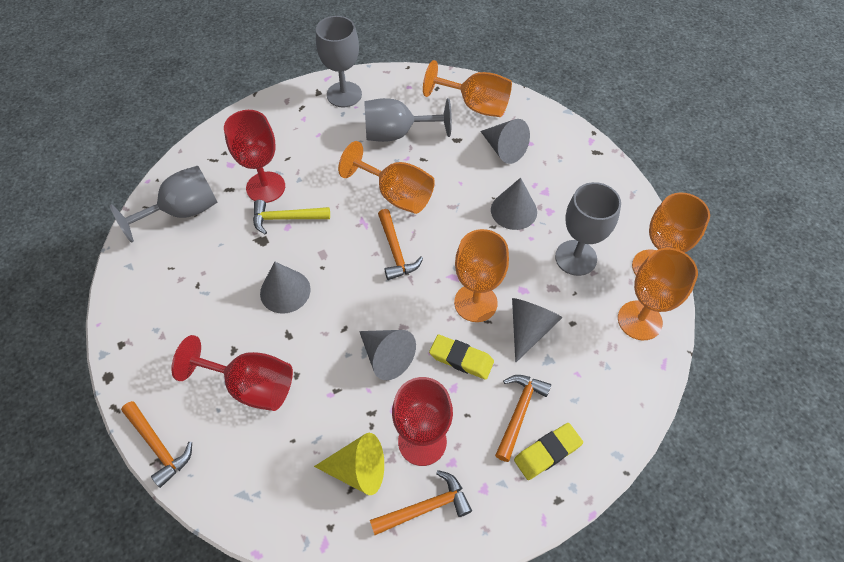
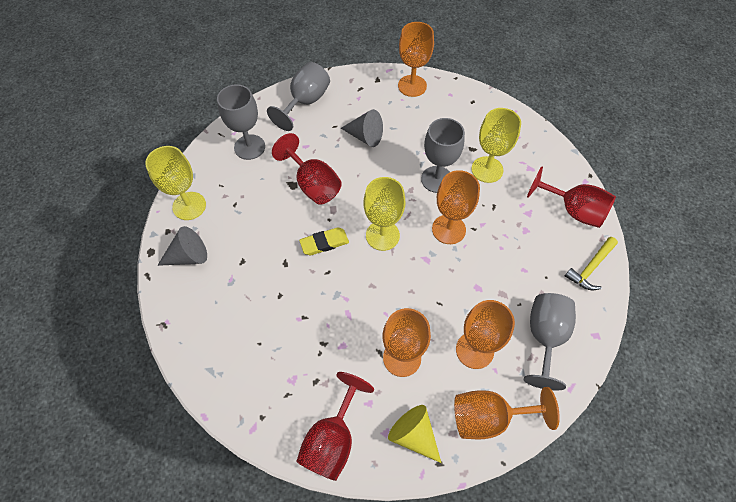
grey cone: [260,261,311,314] [359,330,416,380] [480,119,530,164] [491,178,537,230] [512,298,562,363] = 5 -> [157,226,207,266] [341,109,383,147] = 2
orange hammer: [121,401,192,488] [370,470,472,535] [378,209,423,280] [495,375,551,462] = 4 -> none = 0
yellow eraser: [429,334,494,380] [514,423,583,480] = 2 -> [299,227,349,255] = 1
yellow goblet: none = 0 -> [145,146,206,220] [364,177,405,251] [471,108,521,183] = 3

